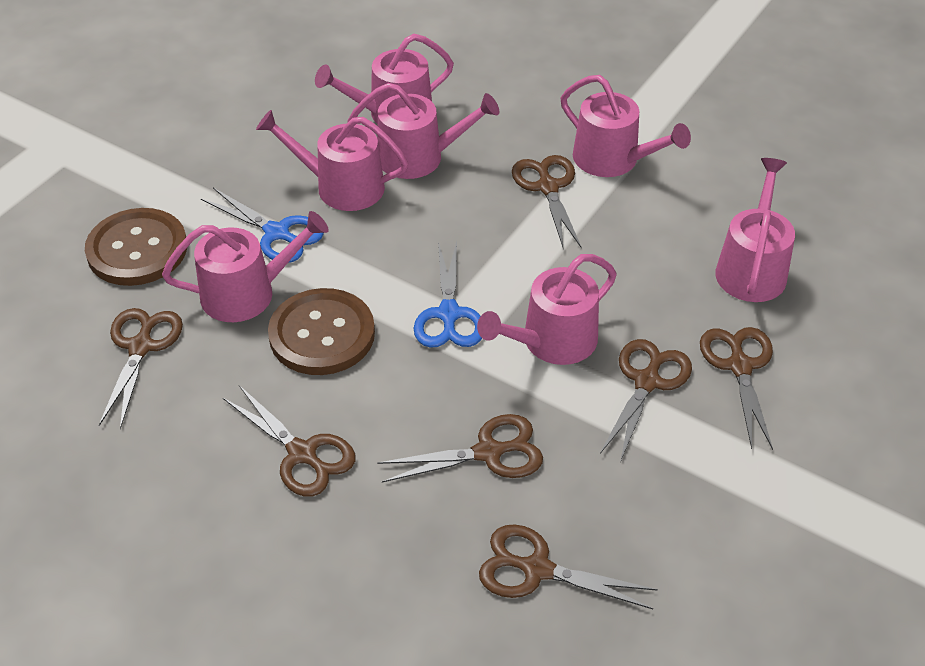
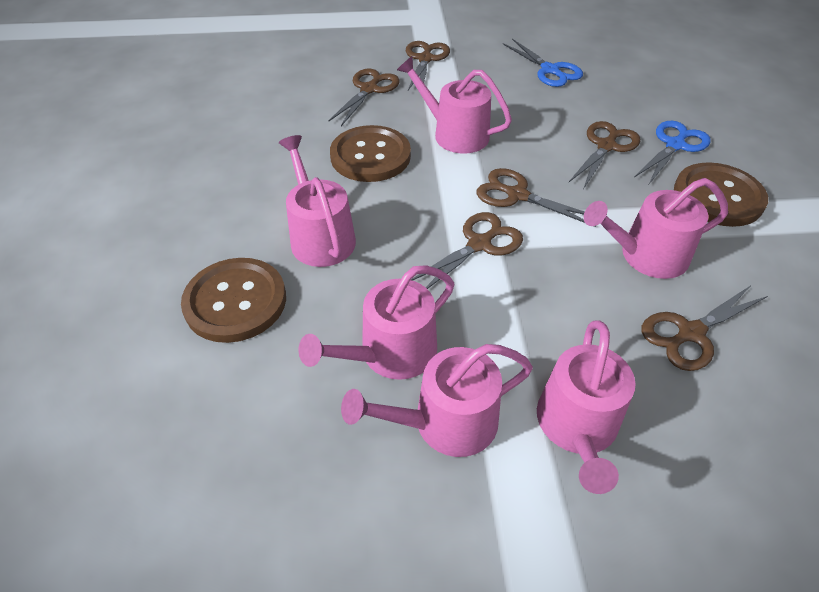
brown button: [85,208,187,286] [268,288,375,375] = 2 -> [181,258,286,343] [330,125,411,182] [674,162,768,227] = 3
brown scissors: [99,308,183,429] [223,385,356,497] [377,414,543,482] [479,524,658,609] [512,155,582,248] [600,339,692,462] [700,327,773,450] = 7 -> [328,69,399,126] [406,41,450,90] [411,212,523,289] [476,168,596,227] [569,121,640,189] [642,285,768,371] = 6
pink watering can: [162,211,329,322] [256,110,409,211] [315,34,454,123] [348,83,499,179] [477,254,617,365] [561,75,691,177] [715,158,795,302] = 7 -> [279,135,356,267] [298,265,454,380] [341,344,533,457] [397,56,512,153] [537,320,636,494] [584,178,728,279] = 6

